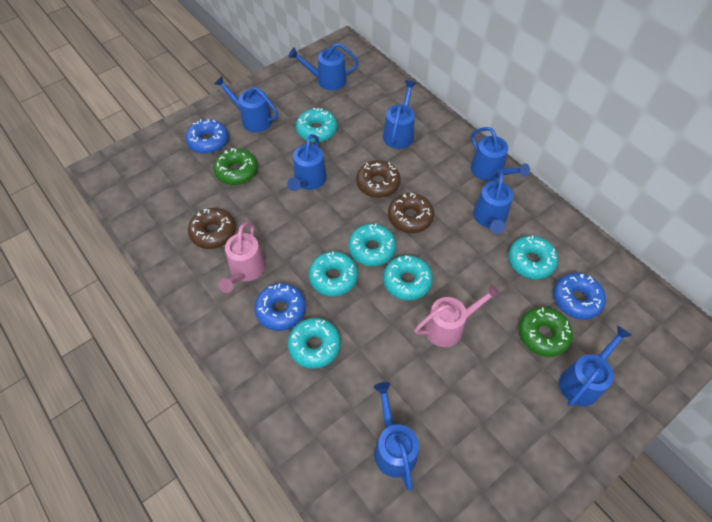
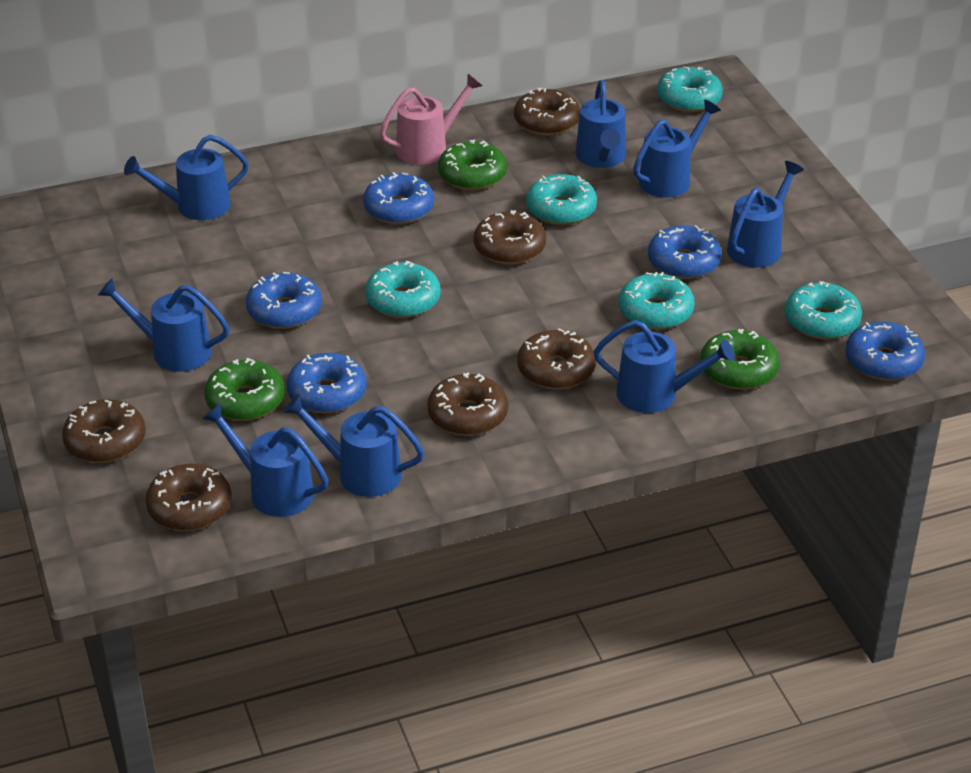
blue donut: [185,119,228,154] [254,283,306,331] [553,273,606,320] = 3 -> [246,272,322,329] [287,353,367,413] [363,172,434,224] [648,225,721,279] [846,322,925,381] = 5
brown donut: [188,208,236,249] [356,160,401,198] [388,193,434,233] = 3 -> [62,400,146,463] [145,464,232,531] [427,372,508,436] [474,210,546,264] [514,88,580,136] [517,328,596,389] = 6
green donut: [213,148,258,185] [519,307,573,357] = 2 -> [204,358,285,421] [438,140,507,190] [700,329,780,390] = 3
pink watering can: [219,222,266,293] [414,284,501,347] = 2 -> [380,74,482,165] = 1
turquoise donut: [288,318,341,369] [296,108,337,142] [309,251,358,296] [348,223,396,266] [383,255,433,300] [508,235,558,279] = 6 -> [365,261,441,318] [526,174,597,225] [619,272,695,330] [657,67,723,112] [785,281,862,339] = 5

